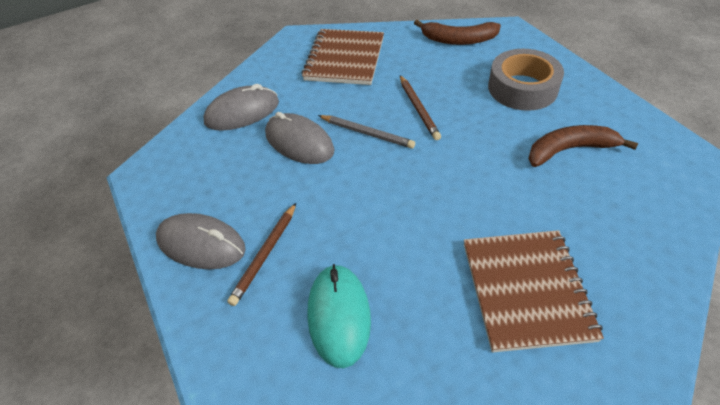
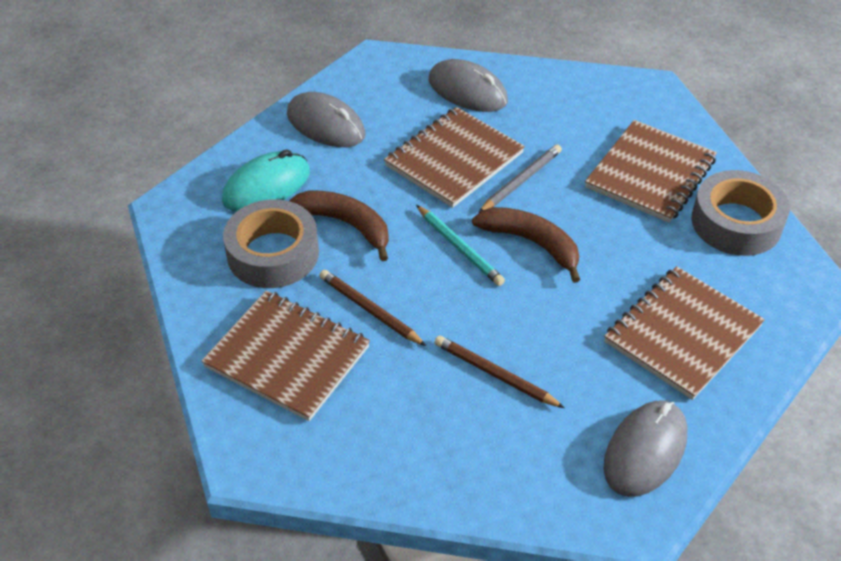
brown notebook: [302,29,384,85] [464,230,604,353] = 2 -> [202,290,370,421] [384,107,525,208] [585,120,717,223] [604,266,765,400] = 4
grey tape: [488,49,564,111] = 1 -> [223,199,319,288] [691,170,790,256] = 2
turquoise pencil: none = 0 -> [416,205,505,286] = 1

